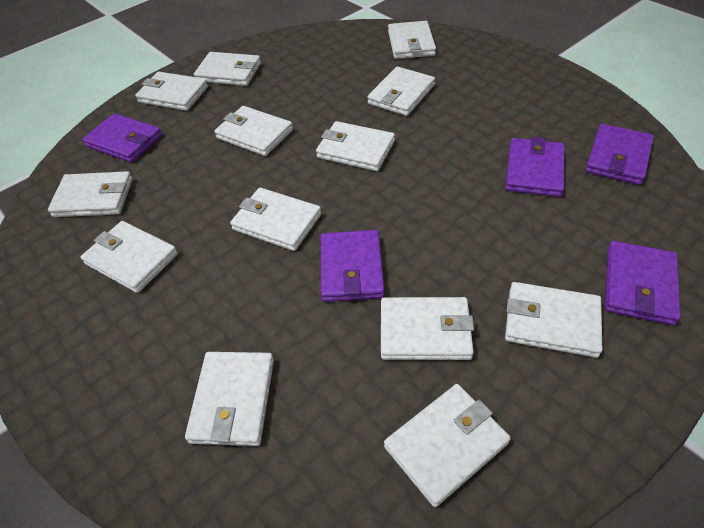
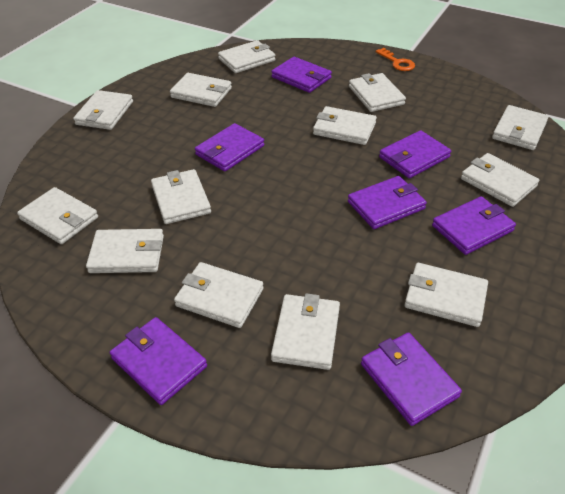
orange key: none = 0 -> [376,48,415,71] = 1
purple wallet: [82,113,162,163] [321,230,385,302] [506,137,565,197] [586,124,654,185] [605,241,681,325] = 5 -> [110,317,207,405] [195,123,264,172] [271,57,332,93] [348,176,427,229] [361,332,462,426] [379,130,451,178] [432,196,516,255] = 7

